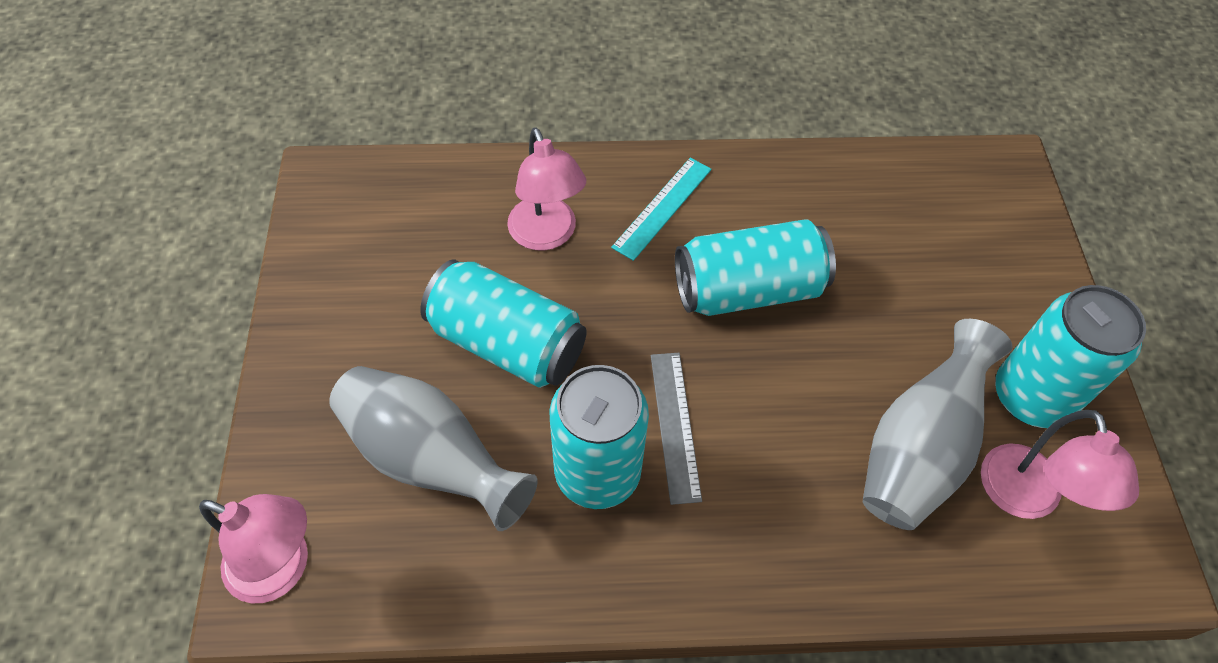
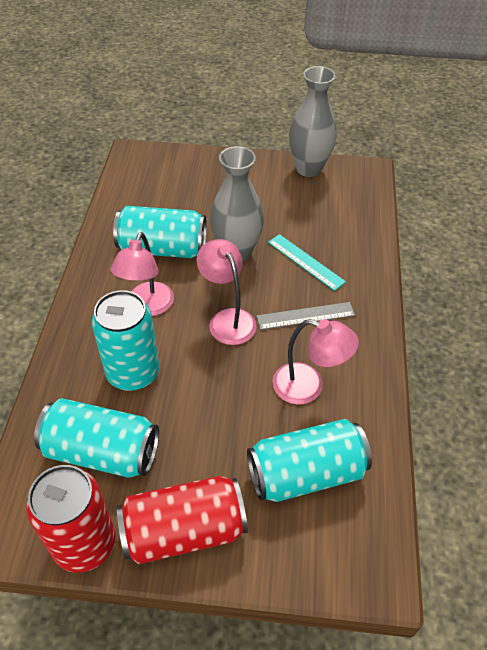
red can: none = 0 -> [26,465,116,573] [117,476,248,565] = 2

